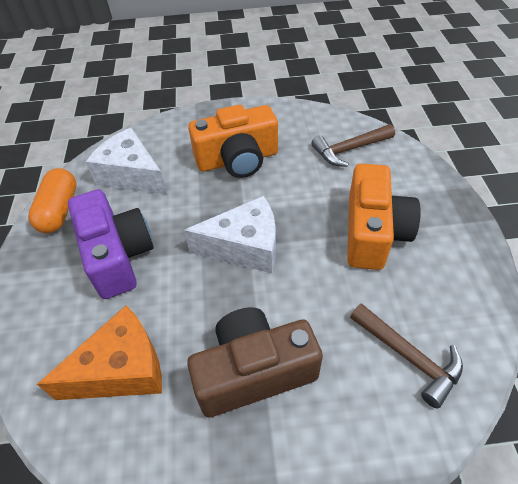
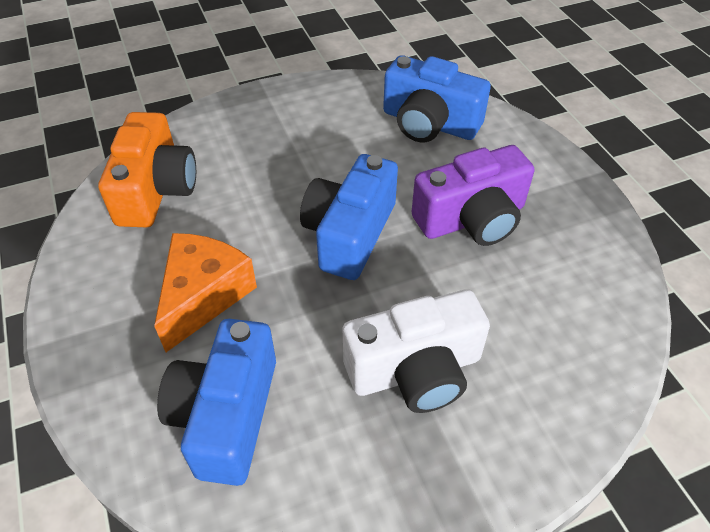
blue camera: none = 0 -> [157,319,276,486] [300,154,398,280] [383,55,491,142] = 3
brown camera: [187,307,323,418] = 1 -> none = 0
brown hammer: [311,124,395,167] [350,303,463,409] = 2 -> none = 0
orange camera: [188,105,278,178] [347,164,421,270] = 2 -> [98,112,196,228] = 1
orange capsule: [28,168,76,233] = 1 -> none = 0
white camera: none = 0 -> [343,289,490,413] = 1
white cheese: [86,128,167,195] [184,196,276,273] = 2 -> none = 0

